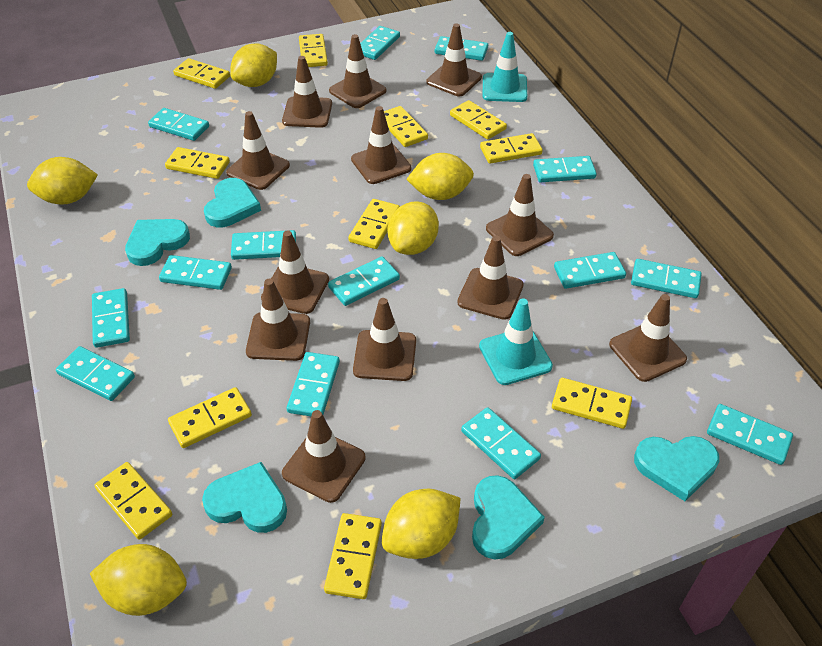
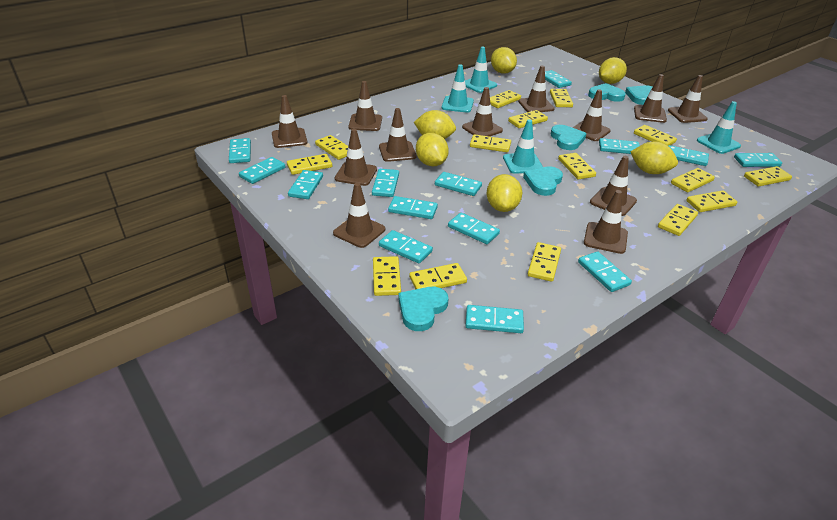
turquoise traffic cone: [479,298,553,385] [482,32,527,102] = 2 -> [441,64,474,113] [465,46,497,93] [503,119,543,174] [697,101,741,154] = 4
yellow domino: [94,462,172,540] [165,147,230,179] [168,387,252,448] [173,58,230,89] [299,34,328,67] [324,513,382,599] [348,199,400,249] [384,106,428,147] [450,100,507,140] [480,133,543,163] [552,378,632,429] = 11 -> [287,154,332,175] [315,135,348,160] [373,256,401,296] [409,263,467,289] [470,134,511,152] [490,90,521,108] [508,110,548,128] [528,242,561,282] [550,89,573,107] [558,153,596,180] [634,125,677,146] [658,204,698,236] [671,168,715,192] [686,190,737,212] [744,166,792,187] = 15

